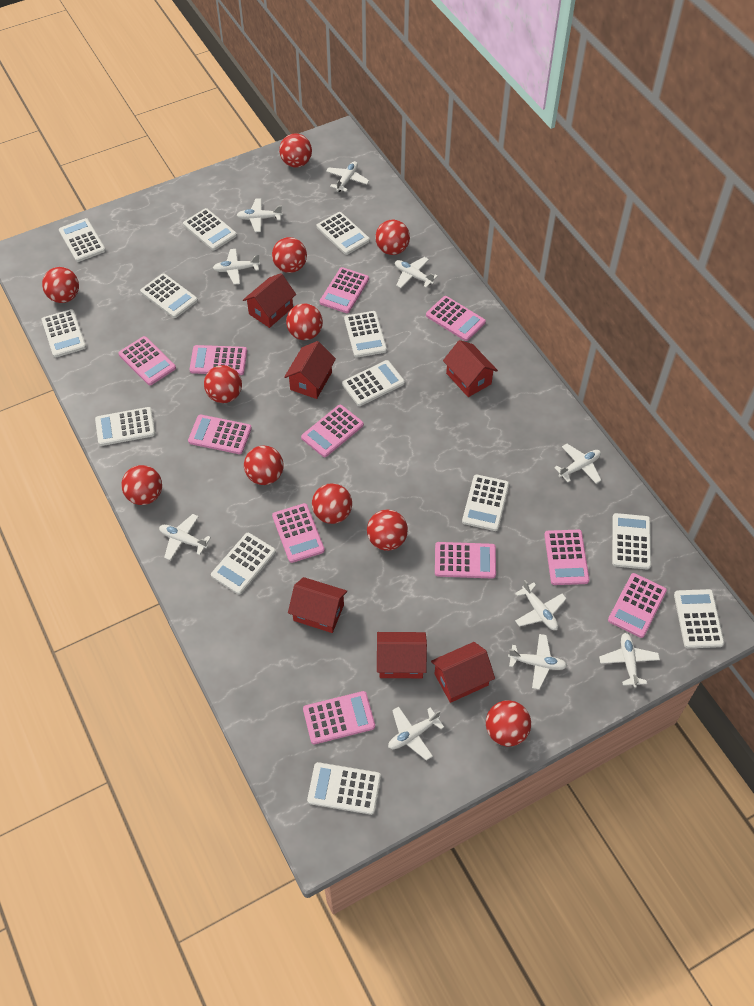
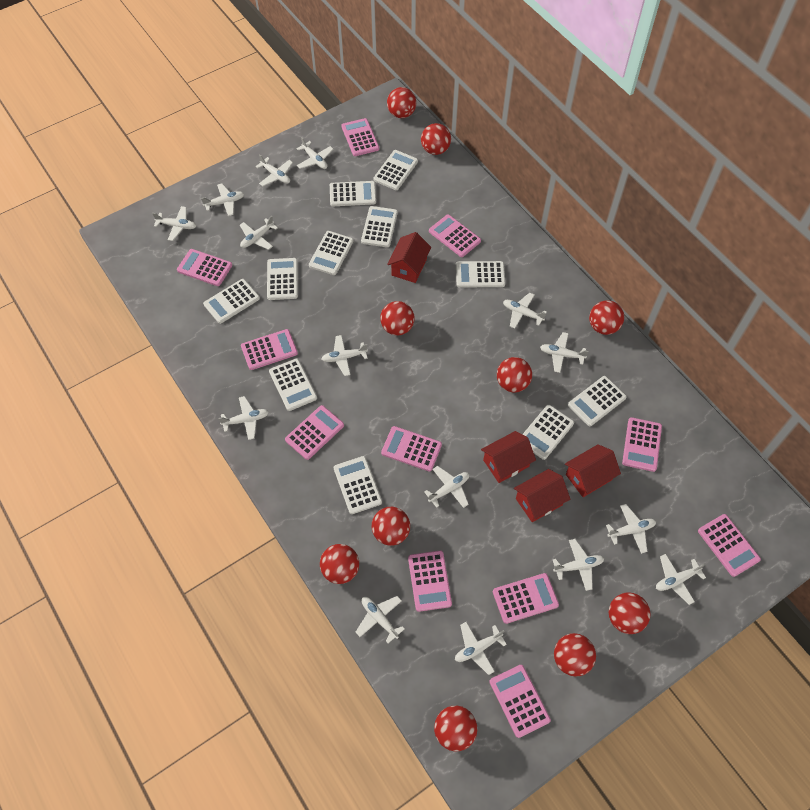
red ball: [42,267,79,303] [121,465,162,505] [204,365,242,403] [244,446,284,485] [272,237,307,273] [279,133,312,168] [286,304,323,340] [312,483,352,524] [367,510,408,551] [375,220,410,255] [486,700,531,746] = 11 -> [320,544,359,584] [372,507,410,546] [380,301,415,335] [387,87,416,118] [421,123,451,155] [434,706,477,751] [497,357,532,392] [554,633,596,676] [589,300,624,335] [609,593,651,634] = 10
red house: [243,273,296,328] [284,341,336,399] [288,577,347,633] [377,632,427,678] [431,642,495,703] [443,340,498,397] = 6 -> [387,232,431,283] [481,431,536,483] [514,469,570,522] [565,444,621,497] = 4
white calculator: [42,309,86,357] [59,218,106,262] [95,407,155,446] [140,273,198,318] [183,208,237,250] [211,533,276,595] [307,762,381,815] [317,212,370,255] [342,360,405,406] [344,311,387,358] [462,474,509,531] [612,513,651,570] [674,589,724,648] = 13 -> [203,279,260,324] [267,258,298,300] [269,358,317,411] [309,231,353,275] [330,181,376,206] [334,456,382,514] [361,206,398,247] [373,150,418,190] [456,261,505,288] [523,405,574,460] [568,376,627,426] = 11
white plane: [159,514,211,561] [213,249,260,285] [237,198,283,232] [326,161,369,192] [388,706,444,761] [395,257,437,288] [508,634,567,690] [515,580,567,630] [554,444,601,484] [599,633,660,688] = 10 -> [152,206,196,241] [201,183,244,216] [219,396,269,440] [240,216,278,250] [256,154,293,186] [296,137,333,169] [322,335,368,376] [356,596,405,643] [424,466,469,508] [455,622,507,675] [503,292,547,329] [540,332,588,373] [553,539,604,591] [606,504,656,554] [656,554,706,605] = 15

